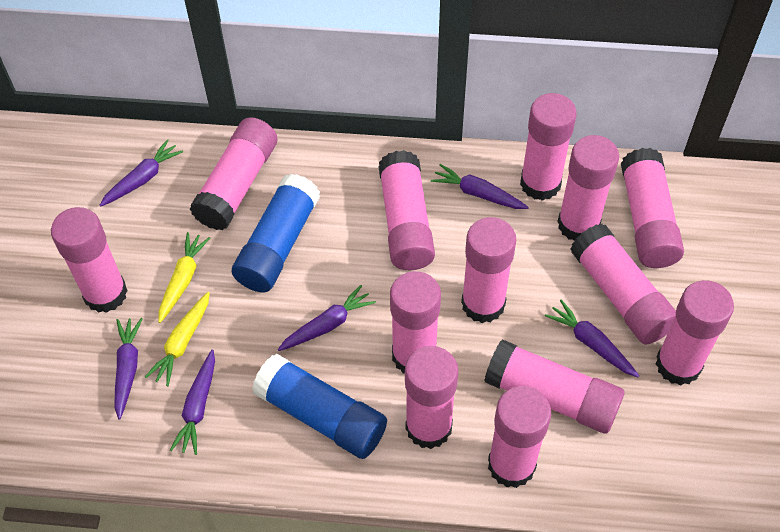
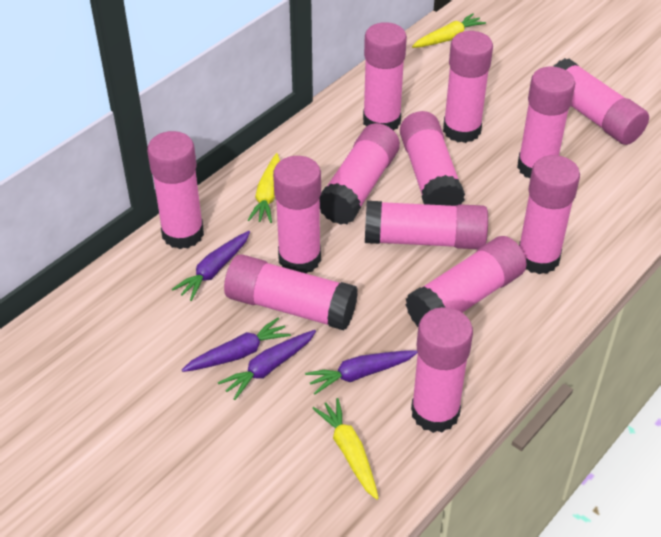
blue glue stick: [232,174,320,292] [252,354,387,459] = 2 -> none = 0
purple carrot: [99,139,183,207] [115,318,143,420] [170,350,215,455] [278,285,376,351] [431,164,529,209] [545,300,639,377] = 6 -> [172,231,250,301] [182,317,291,372] [218,330,316,400] [305,350,418,394] = 4
yellow carrot: [145,292,210,386] [158,232,210,323] = 2 -> [248,153,280,223] [312,398,379,500] [412,13,486,48] = 3

